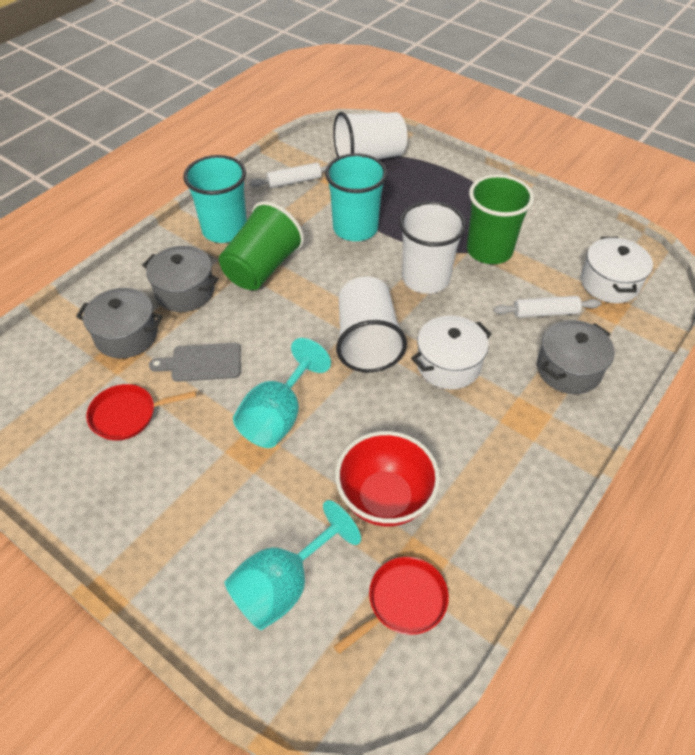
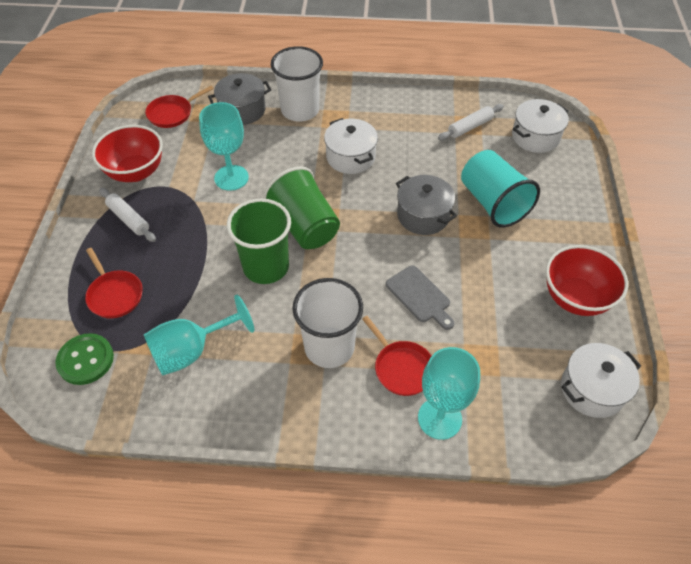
green button: none = 0 -> [55,333,114,385] = 1
grey pot: [76,288,163,359] [142,246,219,312] [537,320,615,394] = 3 -> [208,73,272,125] [396,175,457,235] = 2
red bowl: [335,431,440,526] = 1 -> [92,125,163,182] [546,245,628,316] = 2
red pan: [86,384,196,441] [333,557,449,654] = 2 -> [85,248,143,318] [145,86,214,128] [362,316,431,396] = 3
turquoise cup: [183,155,247,243] [325,153,387,241] = 2 -> [461,150,540,228] = 1
turquoise goblet: [224,500,361,630] [233,338,331,448] = 2 -> [144,295,254,376] [199,102,249,191] [418,347,480,440] = 3
white cup: [333,112,407,159] [336,276,407,372] [399,201,466,294] = 3 -> [271,46,323,122] [292,278,363,368] = 2
white pot: [411,315,492,389] [581,237,653,303] = 2 -> [324,118,378,174] [512,99,569,153] [561,343,641,418] = 3

